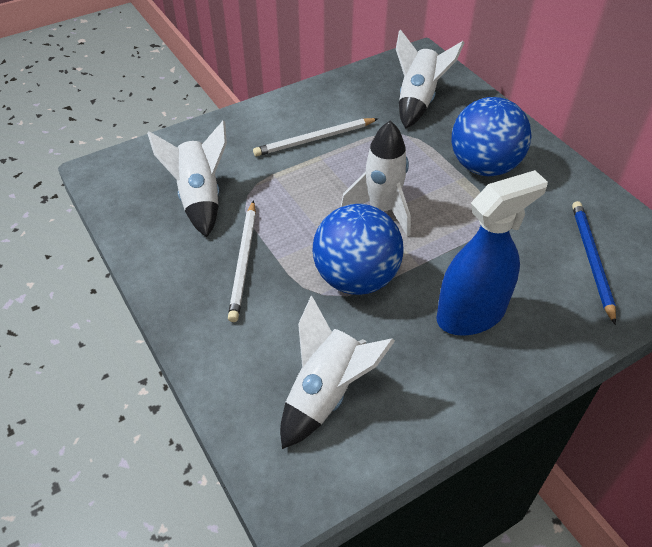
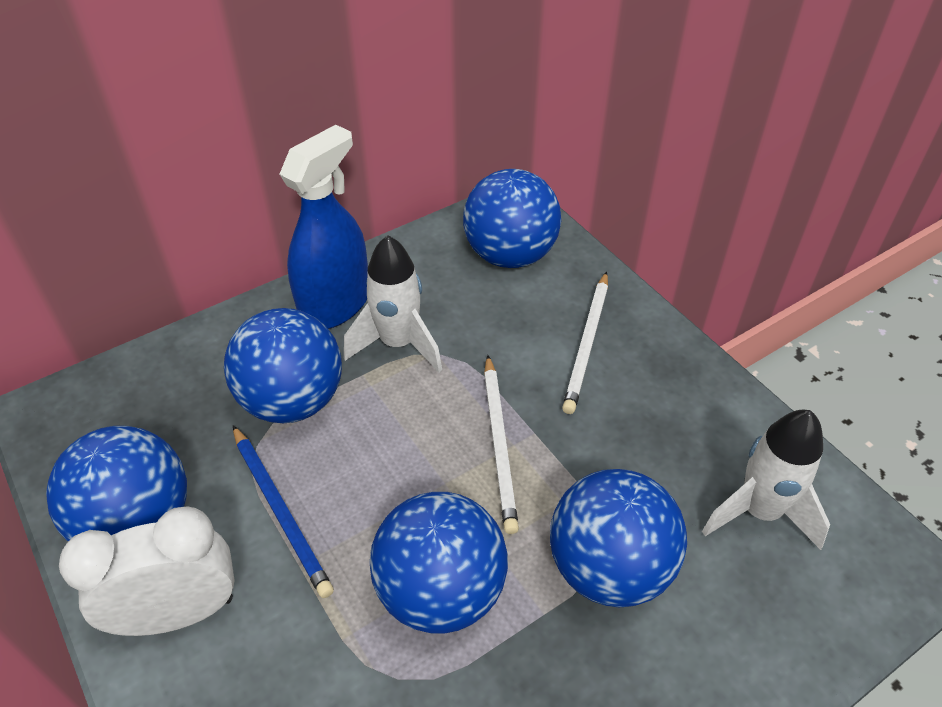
blue ball: [313,204,403,295] [452,97,532,176] = 2 -> [46,426,187,541] [224,308,342,423] [370,492,508,634] [463,169,561,268] [550,469,687,608] = 5
white clock: none = 0 -> [59,507,235,636] = 1
white rocket: [147,120,227,237] [280,296,395,449] [341,121,411,237] [396,29,464,129] = 4 -> [344,235,442,372] [702,410,830,550] = 2

